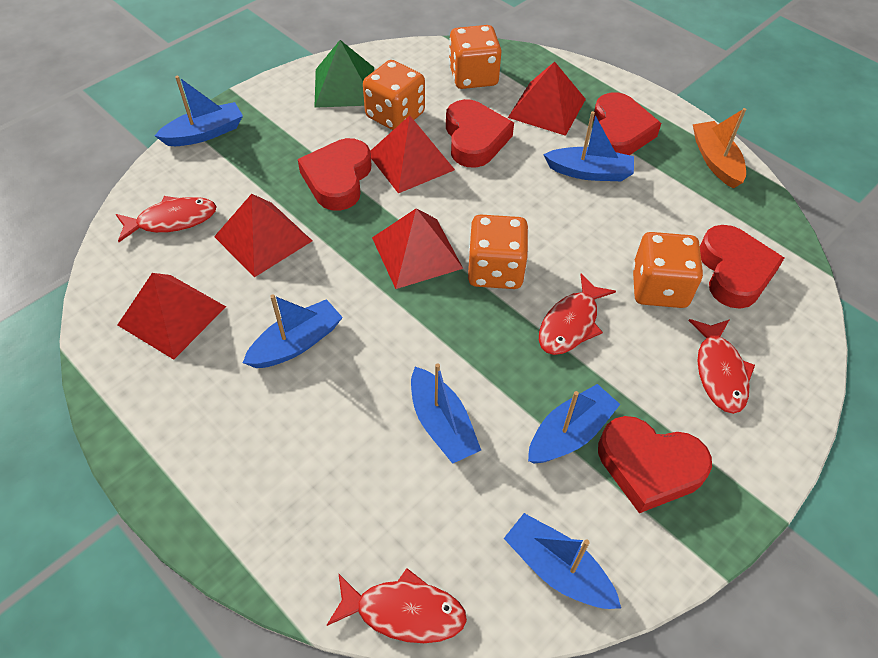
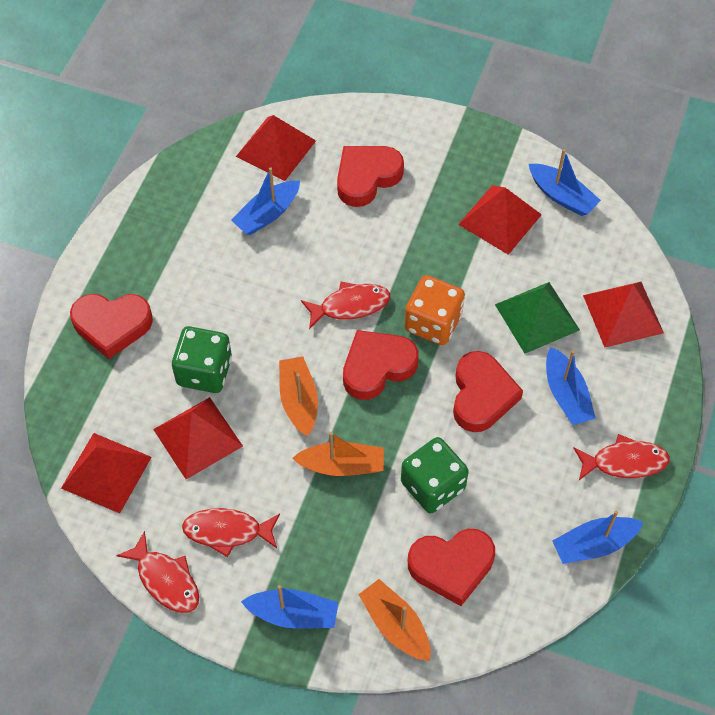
blue boat: [155,76,243,146] [243,295,343,368] [411,363,481,464] [504,513,621,609] [528,384,620,464] [543,111,634,181] = 6 -> [231,167,300,235] [241,585,338,629] [529,149,601,216] [546,347,596,425] [552,511,643,564] = 5
green dice: none = 0 -> [172,326,232,393] [401,437,469,513] = 2
orange boat: [693,108,746,189] = 1 -> [279,356,318,437] [292,432,384,476] [358,579,431,661] = 3
orange dice: [363,60,425,130] [449,25,502,89] [468,215,529,289] [633,232,703,308] = 4 -> [405,275,465,345] = 1

